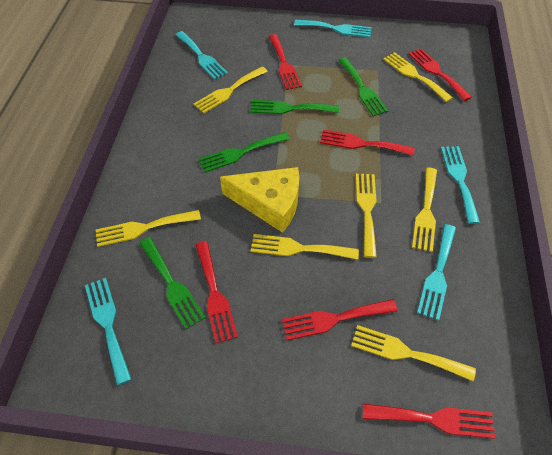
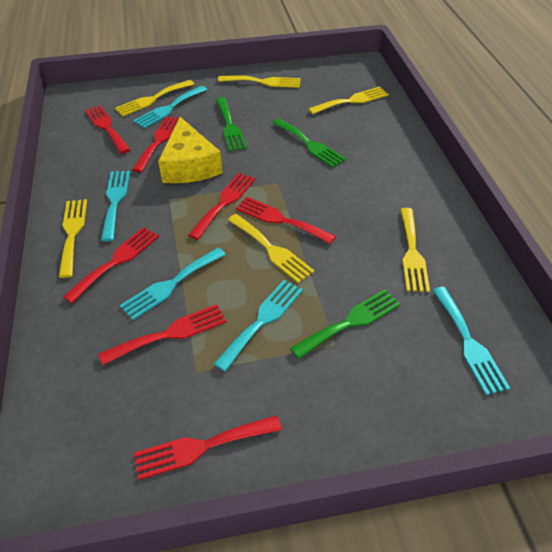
green fork: [140,237,205,329] [198,132,290,173] [250,100,339,114] [338,57,388,116] = 4 -> [216,97,247,152] [272,118,346,168] [290,289,401,359] = 3
red fork: [195,241,238,343] [269,34,302,90] [281,299,398,340] [320,130,415,156] [363,404,495,439] [409,48,472,101] = 6 -> [63,227,159,303] [85,105,130,154] [98,304,226,365] [132,116,178,172] [134,415,282,480] [188,173,255,240] [236,197,336,244] = 7
yellow fork: [96,210,201,247] [194,67,268,113] [251,234,359,260] [351,325,476,381] [356,174,377,258] [383,52,453,102] [412,168,437,252] = 7 -> [59,199,87,278] [115,80,194,116] [218,75,301,88] [228,214,315,283] [308,87,389,114] [400,208,430,292] = 6

